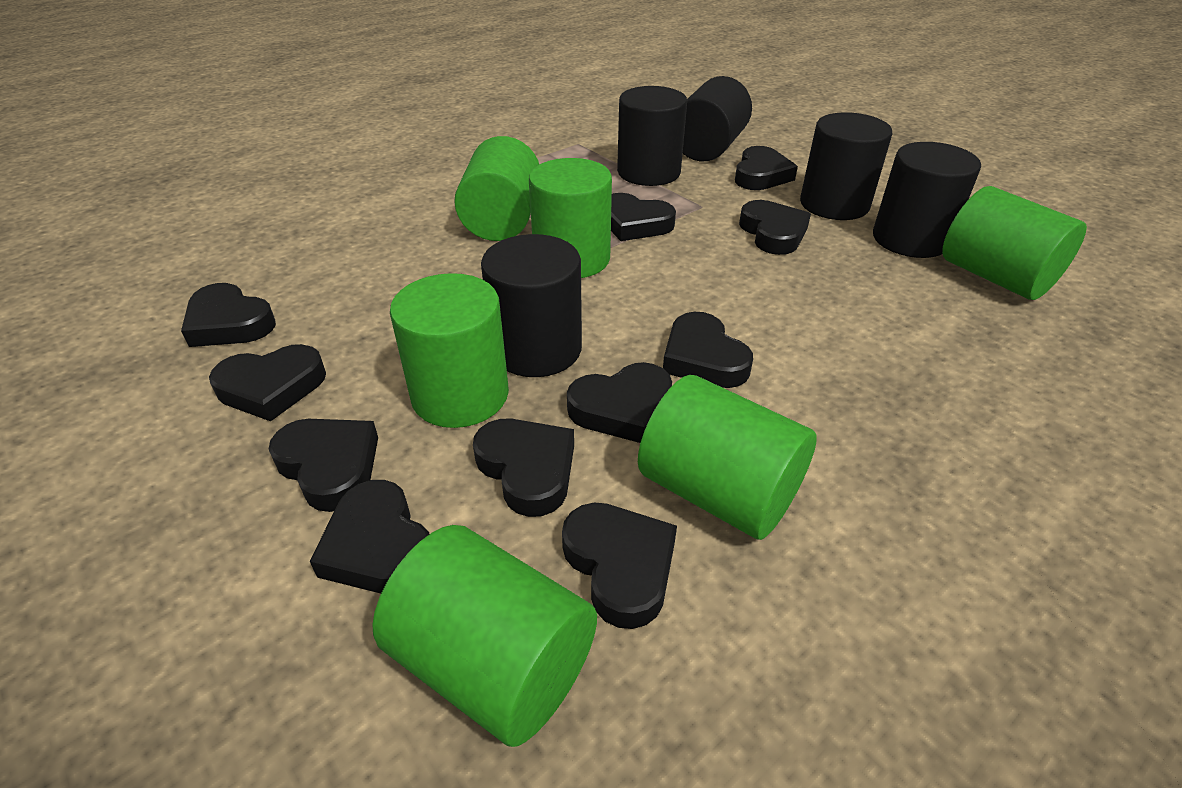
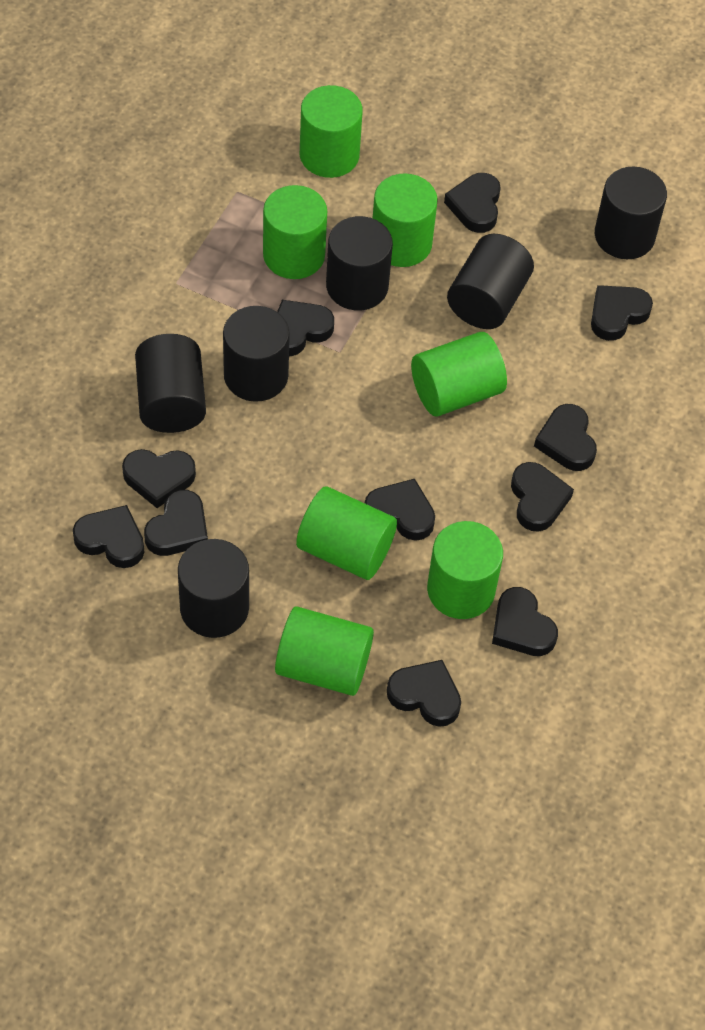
black cylinder: [481,234,582,377] [617,86,687,186] [683,76,752,161] [800,112,892,220] [873,142,981,258] = 5 -> [135,334,206,433] [178,539,249,638] [223,306,290,402] [326,216,393,310] [447,234,534,329] [595,166,667,259] = 6
green cylinder: [372,525,597,747] [390,273,509,428] [454,136,539,241] [529,158,612,278] [638,375,817,540] [942,186,1087,300] = 6 -> [263,185,327,279] [275,606,374,696] [296,486,397,580] [300,85,363,178] [372,173,438,267] [411,332,507,416] [427,521,503,619] = 7

